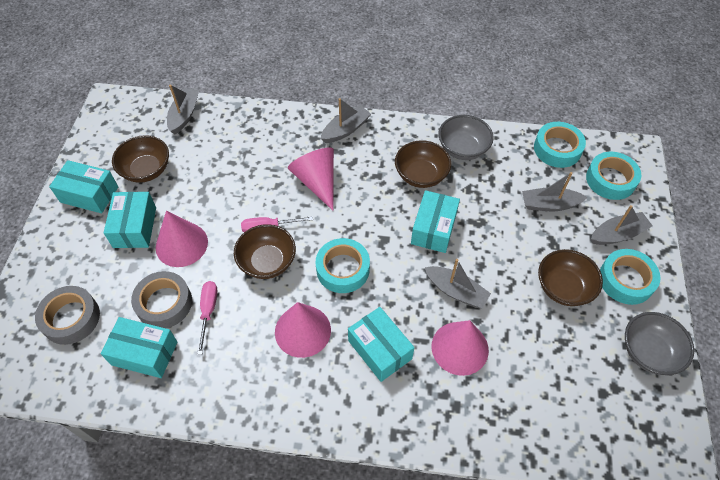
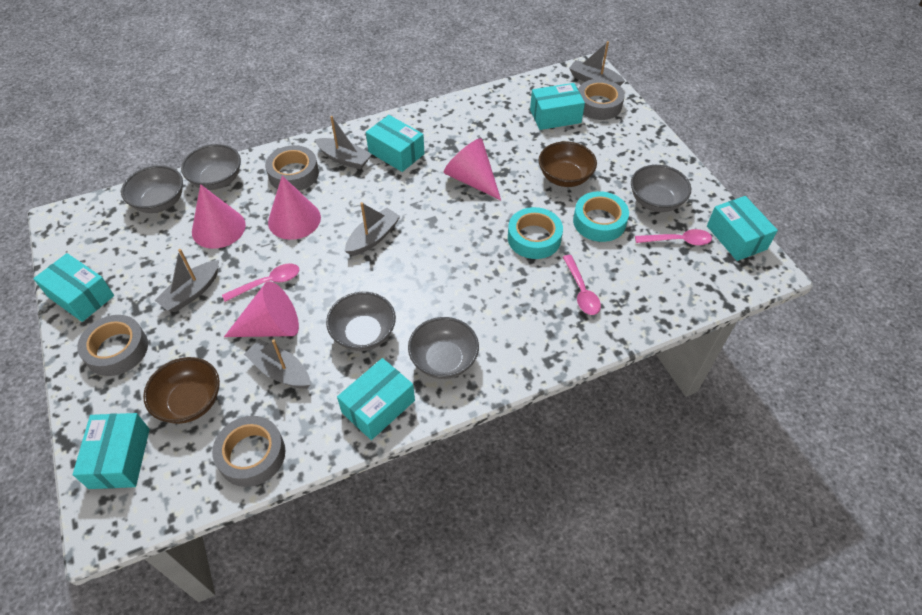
brown bowl: [112,135,169,183] [234,224,296,279] [395,140,451,188] [538,249,603,306] = 4 -> [143,357,220,424] [539,141,597,187] = 2
grey bowl: [439,115,494,160] [625,312,694,375] = 2 -> [121,165,183,213] [181,144,241,190] [326,292,396,351] [408,317,479,379] [631,165,691,212] = 5
grey tape: [35,286,100,345] [131,271,192,328] = 2 -> [77,315,148,376] [212,416,285,487] [265,145,319,191] [578,79,625,120] = 4
pink screwdriver: [197,281,217,355] [241,216,313,232] = 2 -> none = 0
pink spoon: none = 0 -> [222,263,299,302] [563,255,601,315] [635,229,712,246] = 3
turquoise box: [49,160,118,213] [100,317,177,378] [104,192,156,248] [348,307,415,382] [411,190,460,253] = 5 -> [33,253,114,322] [73,413,150,489] [337,358,415,440] [366,115,425,172] [530,83,585,130] [707,196,778,261] = 6
turquoise tape: [316,238,370,293] [534,122,586,168] [586,152,641,200] [600,249,660,305] = 4 -> [508,207,563,259] [573,191,629,242] = 2

